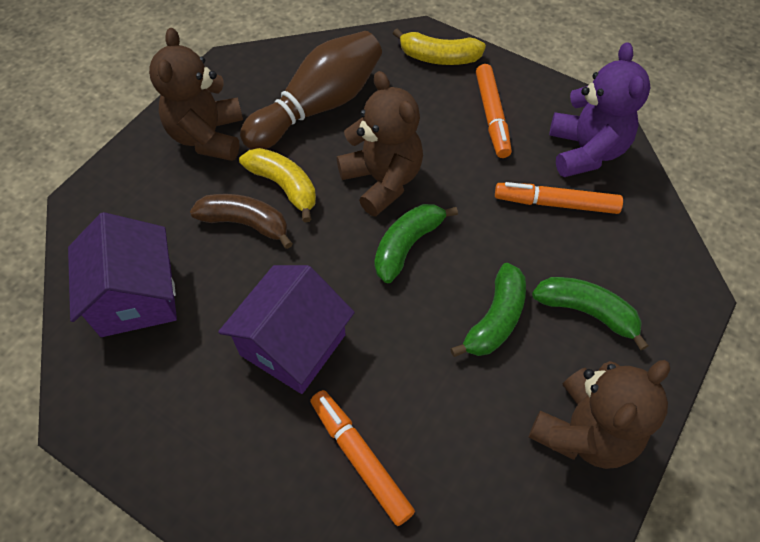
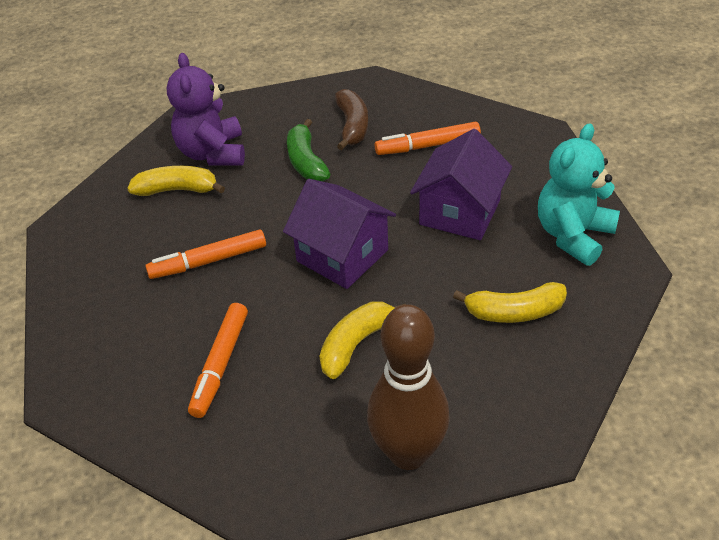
brown teddy bear: [149,28,243,161] [337,71,423,217] [529,360,670,469] = 3 -> none = 0
green banana: [375,204,458,283] [450,263,526,357] [532,277,648,350] = 3 -> [287,119,330,182] = 1
turquoise teddy bear: none = 0 -> [538,123,620,266] = 1
yellow banana: [239,148,316,222] [393,29,486,65] = 2 -> [127,166,225,196] [320,302,405,379] [453,282,567,323] = 3

